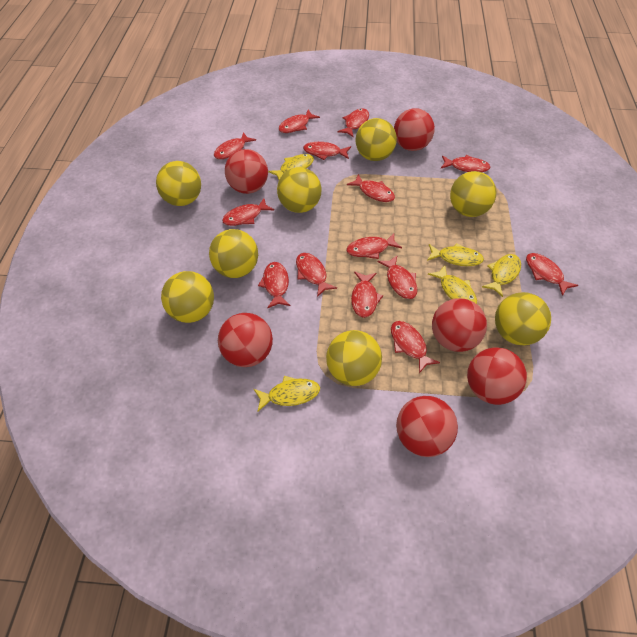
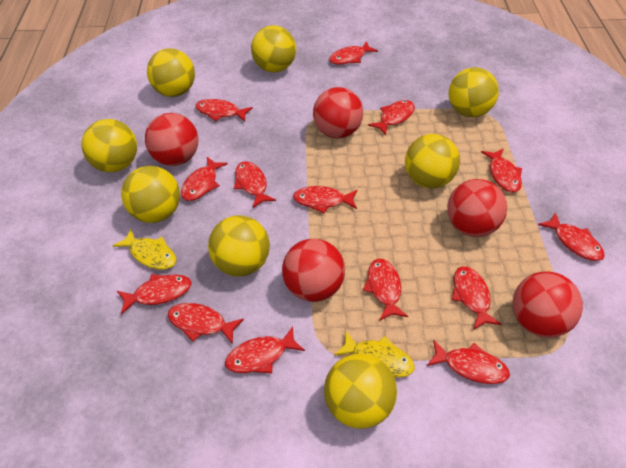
red ball: [218,313,273,367] [225,149,268,194] [394,108,435,151] [396,396,458,457] [432,298,487,352] [467,347,527,405] = 6 -> [145,113,199,166] [282,239,345,302] [313,87,363,138] [447,179,507,237] [513,272,583,338] = 5
yellow fish: [254,376,320,412] [268,154,314,180] [427,243,484,266] [428,265,477,304] [482,254,521,297] = 5 -> [112,229,176,270] [334,330,415,377] = 2

